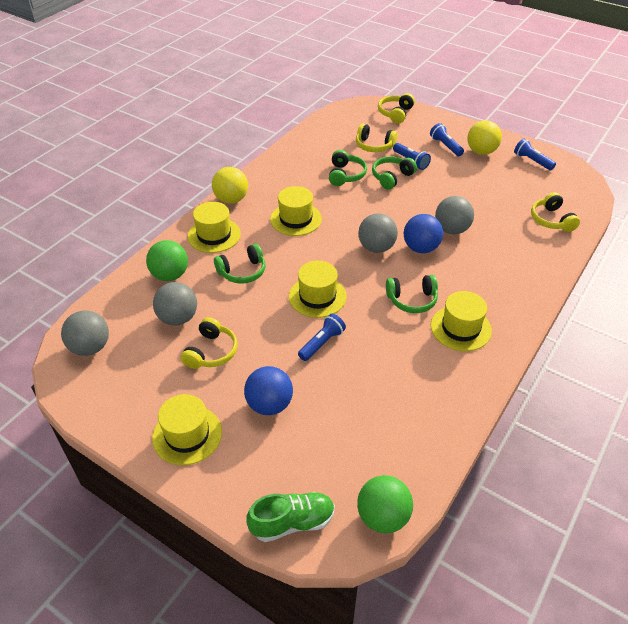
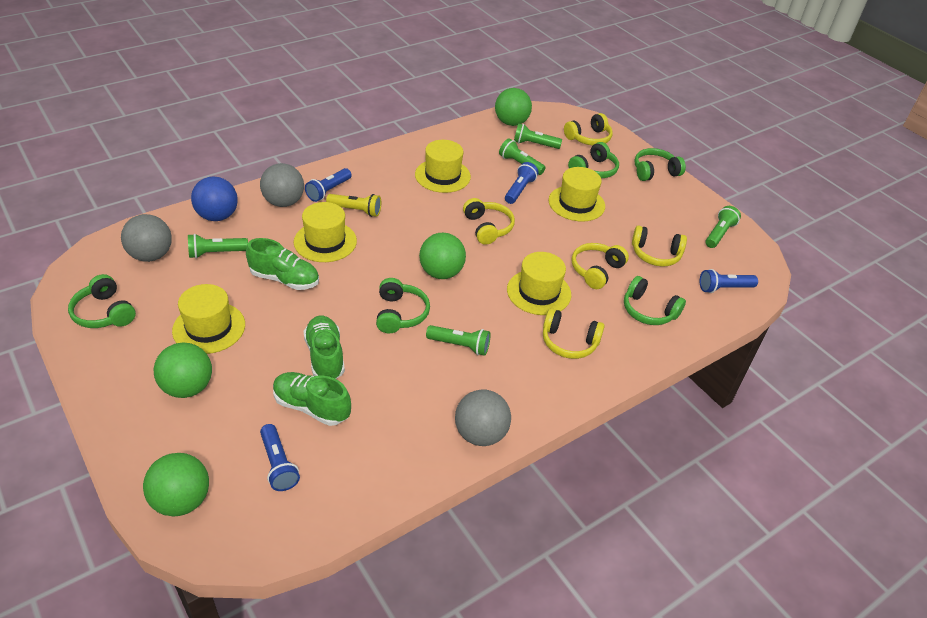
blue ball: [244,366,293,415] [404,214,443,253] = 2 -> [191,176,238,221] = 1
green ball: [146,240,188,281] [357,475,413,533] = 2 -> [143,453,209,517] [154,343,212,398] [419,233,466,279] [495,88,532,126] = 4
green flashlight: none = 0 -> [188,234,248,258] [426,325,490,356] [499,138,546,175] [514,123,562,149] [705,206,741,248] = 5
green headphones: [214,244,265,284] [329,150,367,186] [372,156,417,190] [386,275,438,313] = 4 -> [68,274,136,328] [376,278,430,333] [568,142,619,178] [624,276,686,325] [634,148,686,181] = 5
green shoe: [246,492,335,542] = 1 -> [246,238,319,290] [273,372,351,426] [304,315,345,379] = 3
grey ball: [61,310,109,356] [153,282,197,326] [358,213,398,253] [435,196,474,234] = 4 -> [121,214,172,262] [260,163,304,207] [455,389,511,446] = 3
yellow ball: [212,167,248,204] [467,120,502,155] = 2 -> none = 0
yellow flashlight: none = 0 -> [326,194,381,217] = 1
yellow headphones: [181,317,238,369] [356,123,397,152] [378,93,415,124] [531,192,580,232] = 4 -> [463,198,515,245] [543,308,605,359] [564,113,613,145] [572,243,629,289] [632,225,687,267] = 5

